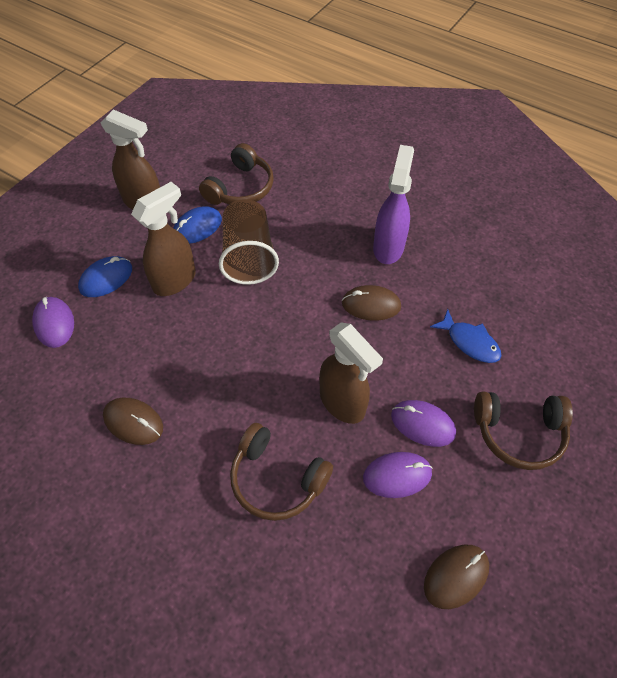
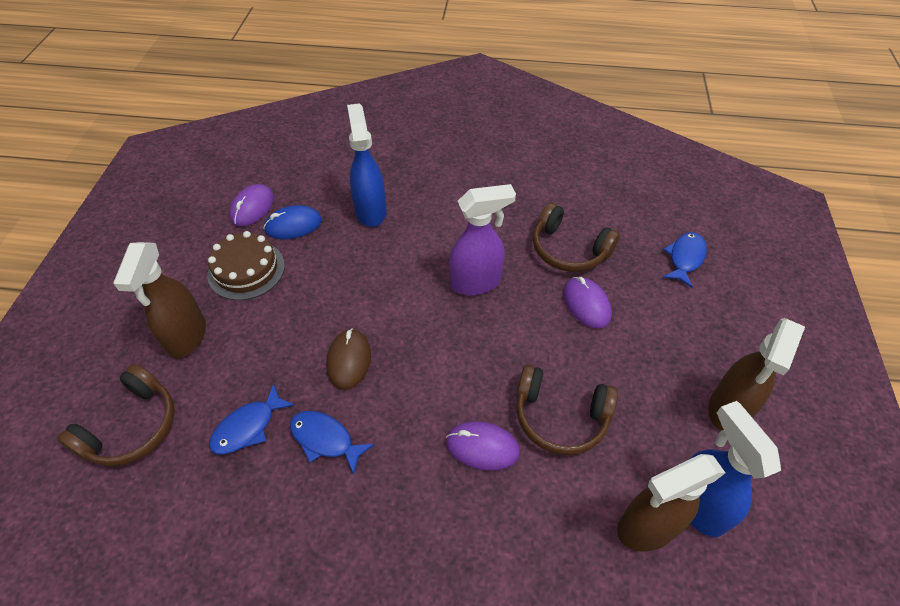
blue fish: [430,309,502,363] = 1 -> [209,383,295,455] [290,411,375,475] [662,232,707,288] = 3
blue mouse: [78,256,132,297] [173,207,222,244] = 2 -> [263,205,322,239] = 1
blue spray bottle: none = 0 -> [347,103,387,227] [689,401,781,537] = 2
brown cake: none = 0 -> [207,231,285,300] = 1
brown cup: [219,199,279,285] = 1 -> none = 0
brown mouse: [103,397,163,445] [342,285,401,321] [424,544,489,609] = 3 -> [326,328,371,390] = 1

